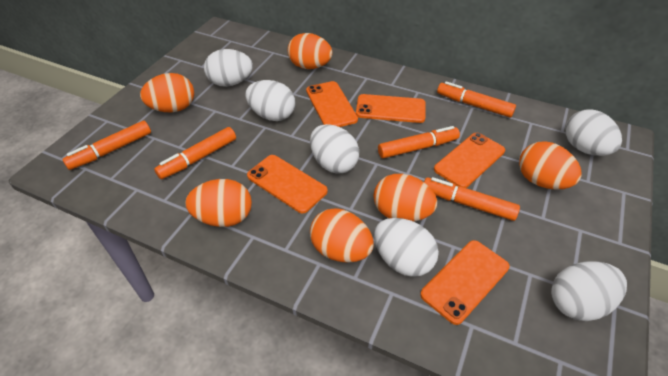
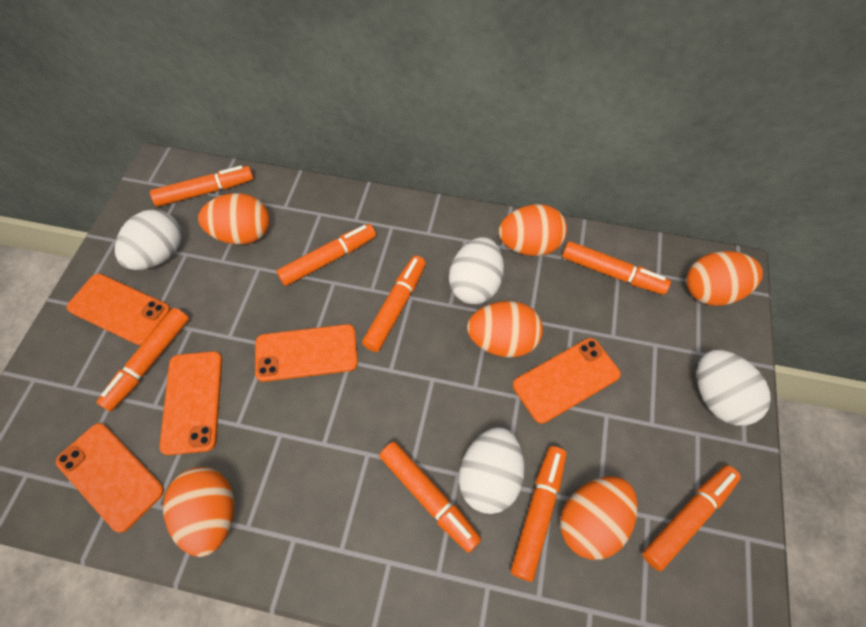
orange marker: [62,121,151,170] [154,127,236,179] [378,126,460,158] [424,177,520,221] [437,81,516,117] = 5 -> [96,308,189,411] [150,165,254,207] [276,224,376,286] [362,256,426,352] [379,442,482,553] [511,446,567,582] [562,241,671,295] [642,465,741,571] = 8
white egg: [204,49,253,87] [245,80,295,121] [310,124,360,174] [374,218,439,277] [551,262,627,321] [565,110,622,156] = 6 -> [115,209,182,270] [449,237,504,304] [459,427,525,514] [697,350,771,426] = 4

